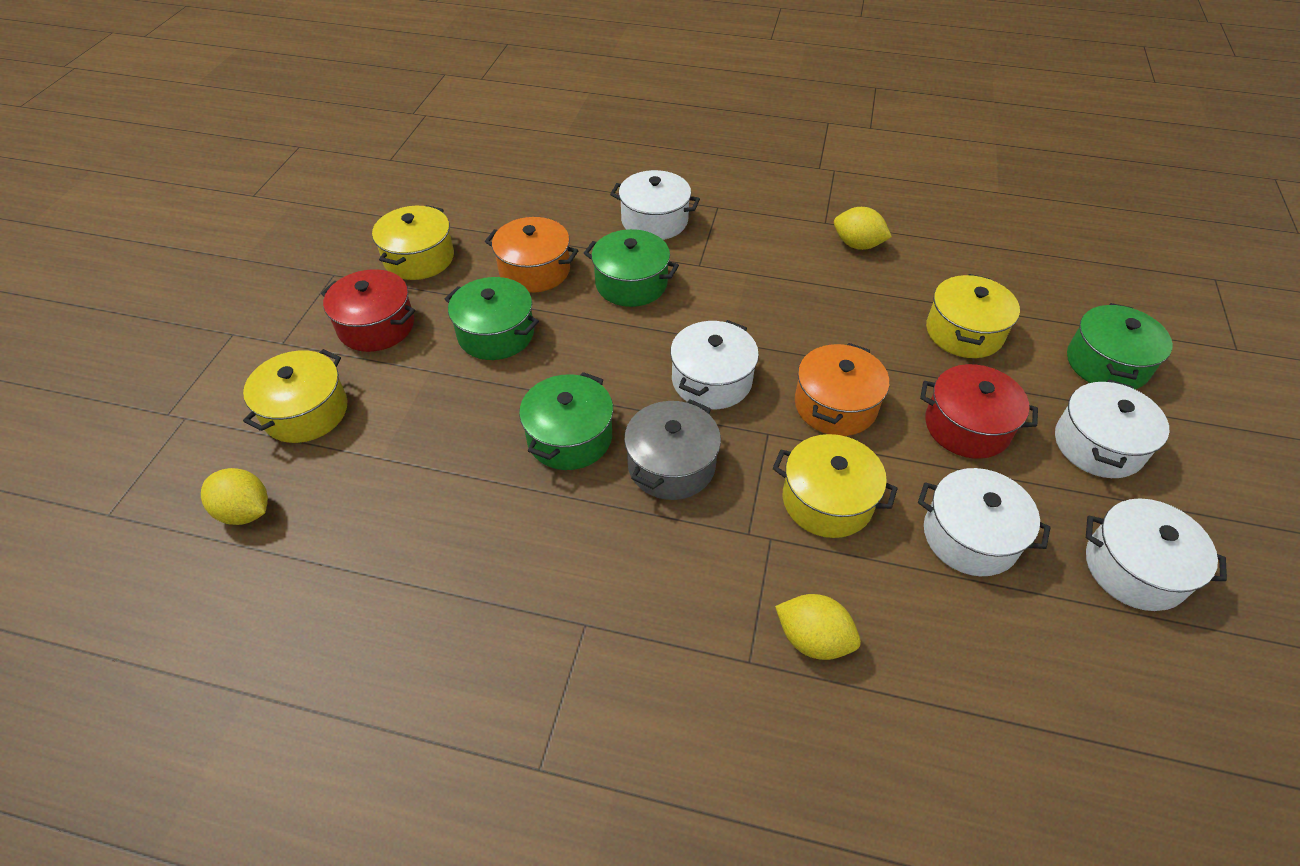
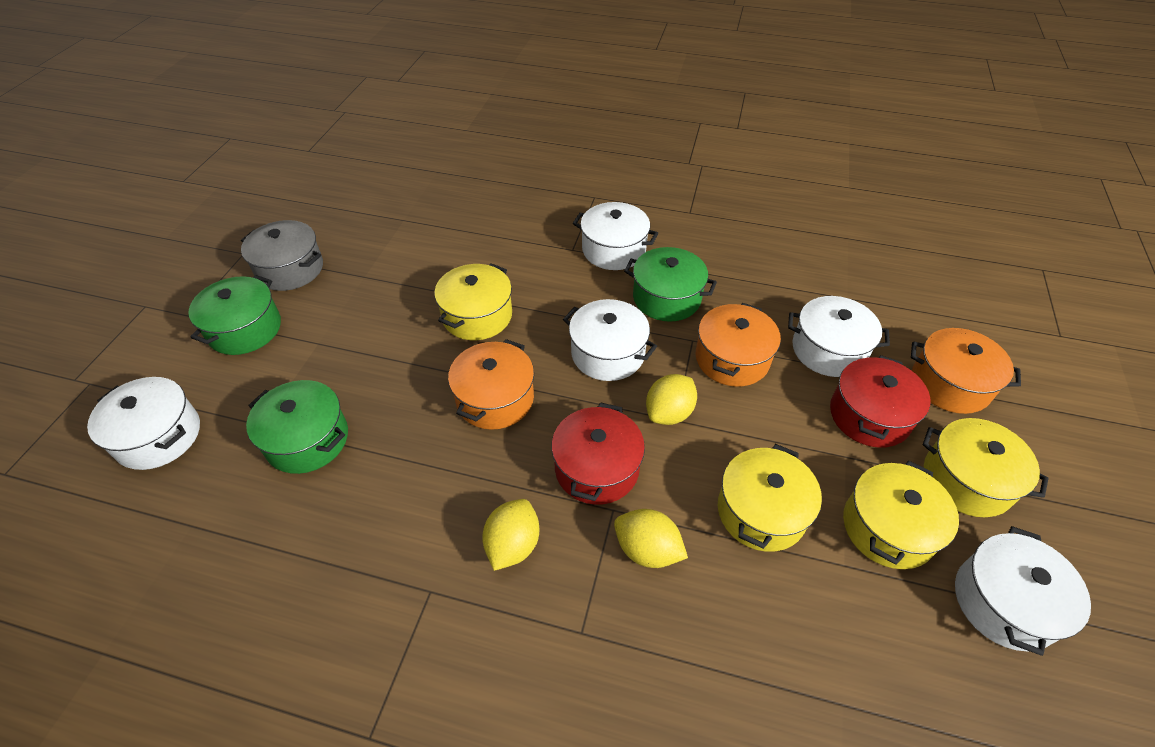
green pot: [445,277,539,360] [519,372,613,470] [584,229,679,307] [1067,303,1173,389] = 4 -> [188,275,281,355] [246,380,348,474] [624,247,717,322] = 3
orange pot: [485,217,579,293] [795,343,889,436] = 2 -> [448,339,534,430] [696,303,781,387] [911,328,1021,414] = 3

